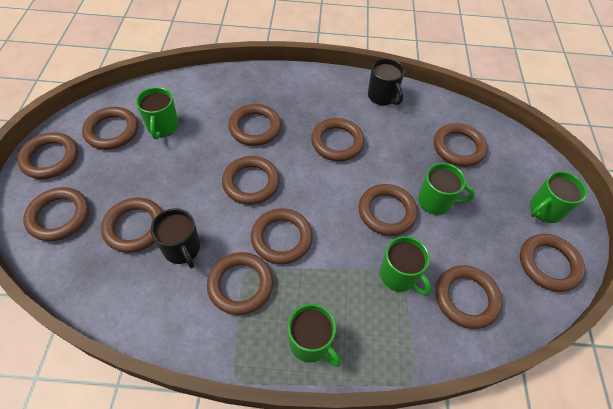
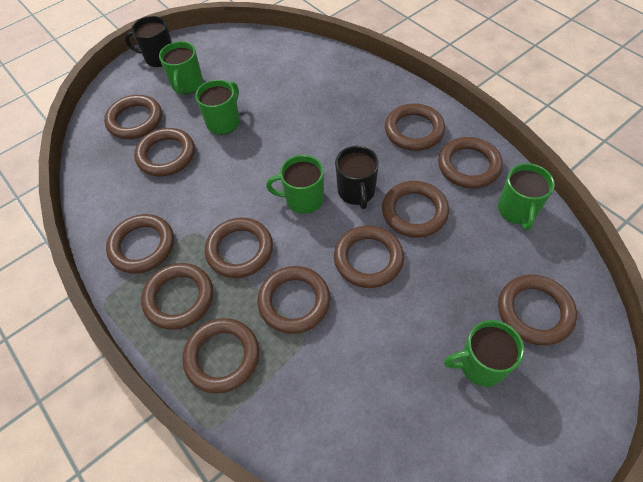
brown ring: [17,132,78,179] [23,187,89,241] [82,107,138,150] [101,198,163,253] [207,252,273,315] [222,156,280,205] [228,104,281,146] [251,208,313,264] [311,118,365,161] [359,184,418,236] [434,123,488,167] [436,265,502,329] [520,234,585,292] = 13 -> [104,95,162,139] [106,214,174,274] [134,128,195,176] [141,263,213,330] [182,318,259,393] [205,217,273,278] [258,266,330,334] [334,225,404,288] [382,181,449,238] [385,103,445,151] [438,137,503,188] [498,275,577,345] = 12

